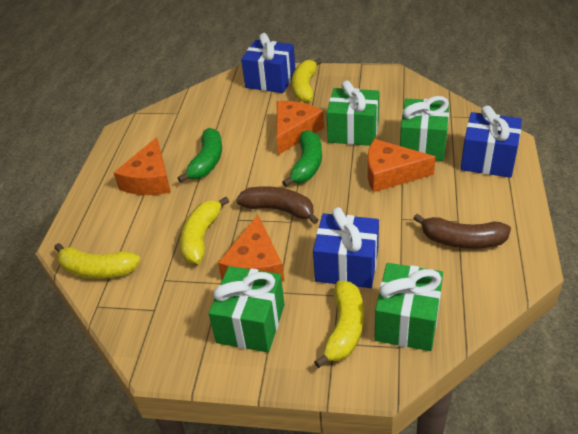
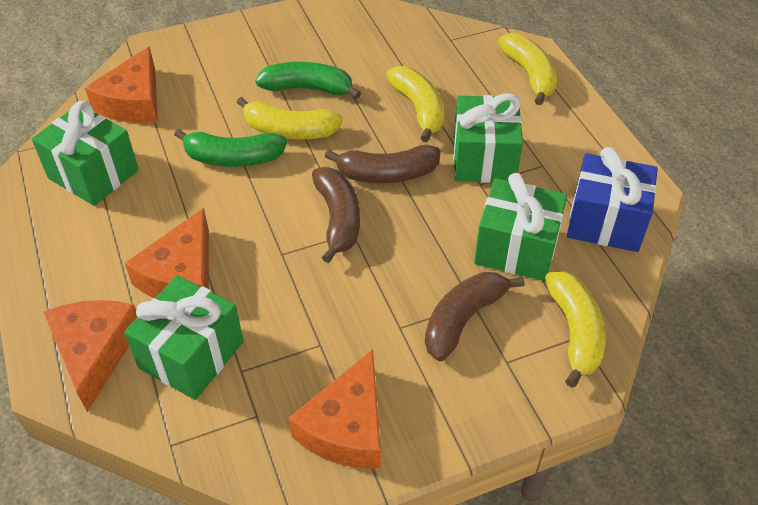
blue gift: [241,33,295,93] [313,207,379,288] [461,106,522,178] = 3 -> [567,147,658,252] = 1
brown banana: [236,186,319,224] [413,214,511,249] = 2 -> [312,167,360,263] [325,145,441,183] [425,272,524,361] = 3

